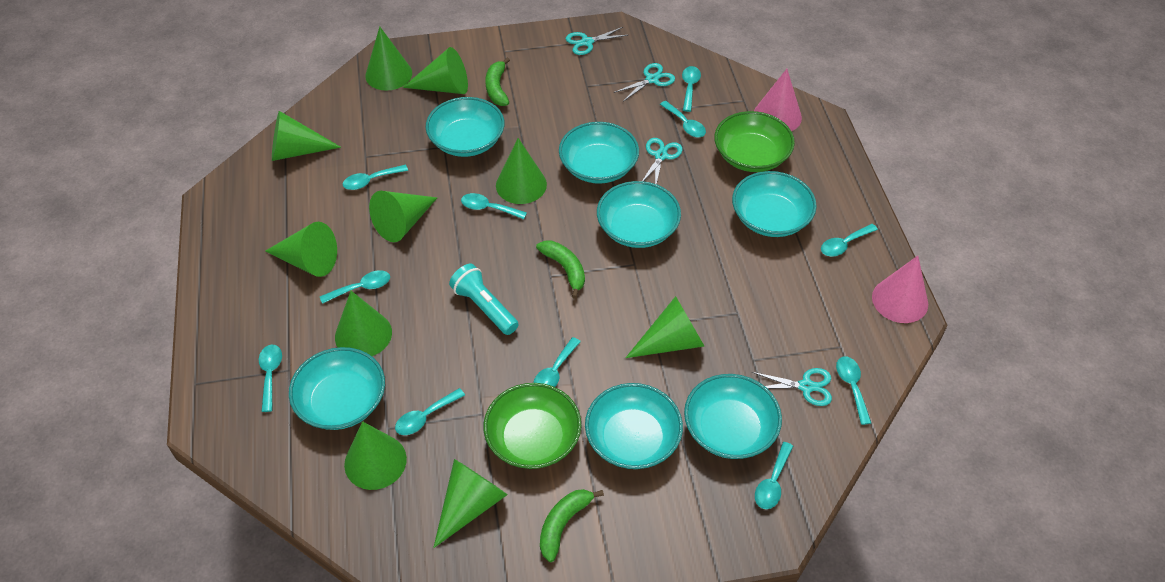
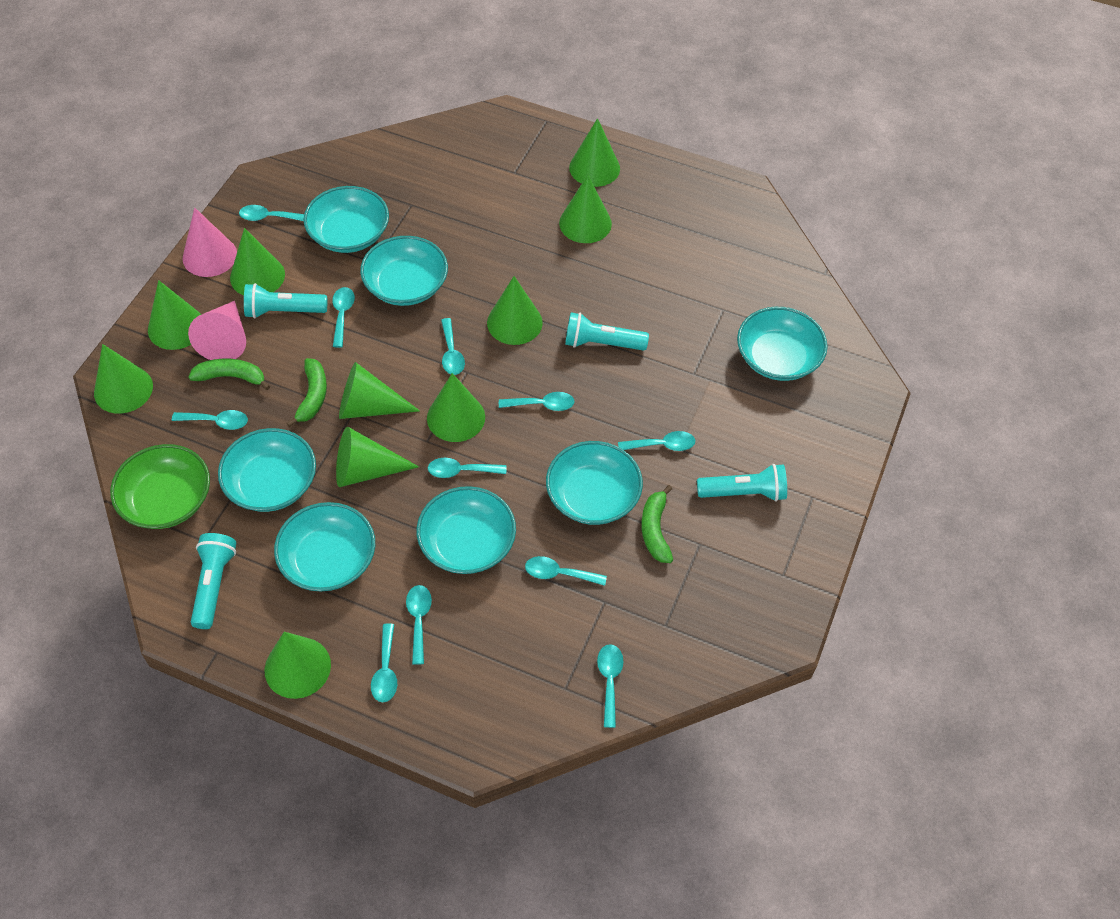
green bowl: [484,383,581,469] [714,111,795,172] = 2 -> [110,444,210,529] = 1
turquoise flashlight: [449,264,519,335] = 1 -> [191,533,236,629] [244,283,327,318] [565,313,649,351] [697,464,787,502] = 4
turquoise scissors: [566,27,628,55] [613,63,675,101] [642,138,683,184] [752,368,832,406] = 4 -> none = 0

